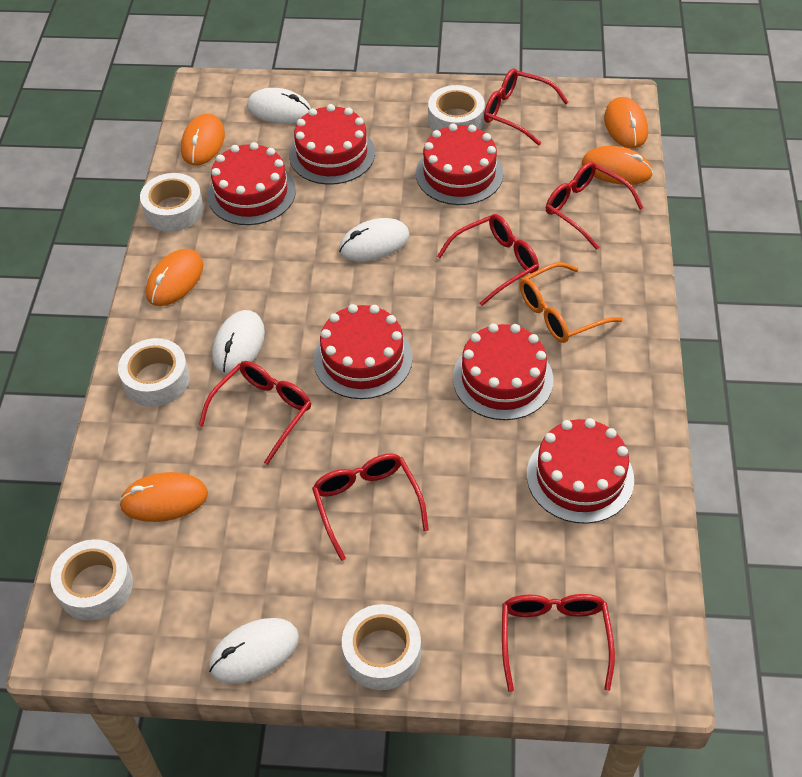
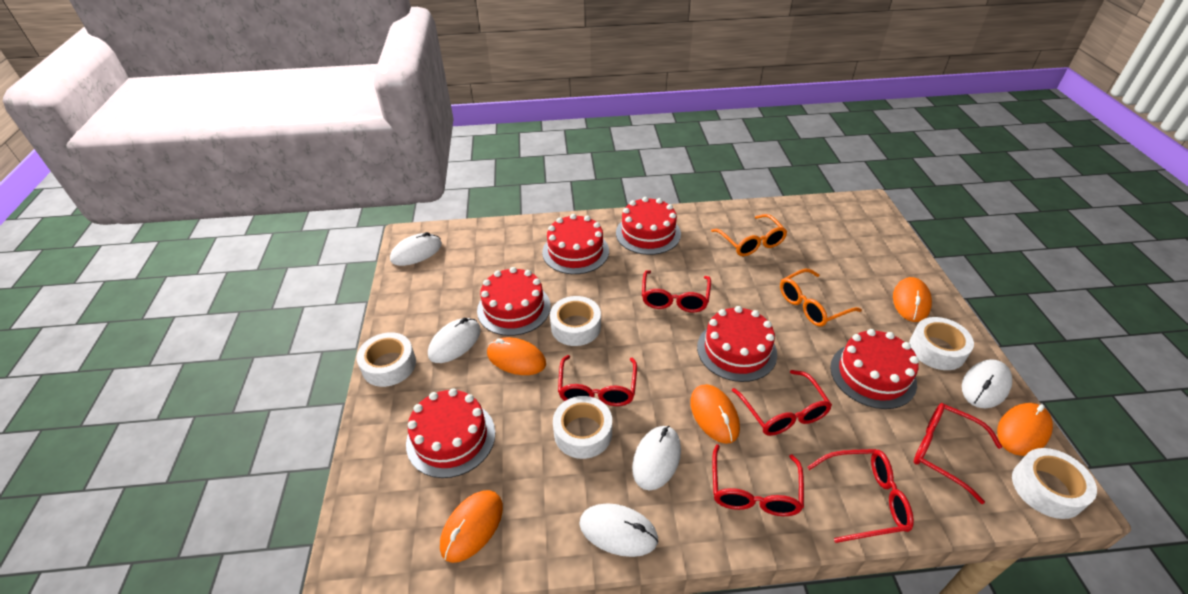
orange glasses: [520,262,623,343] = 1 -> [711,214,787,256] [780,269,862,327] = 2
white mouse: [209,618,299,684] [212,310,265,374] [247,88,311,124] [339,218,410,262] = 4 -> [390,232,442,266] [428,318,481,363] [580,503,659,557] [632,426,681,490] [962,359,1012,408] = 5

